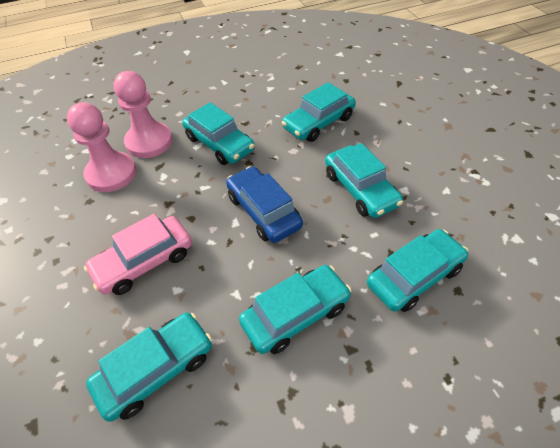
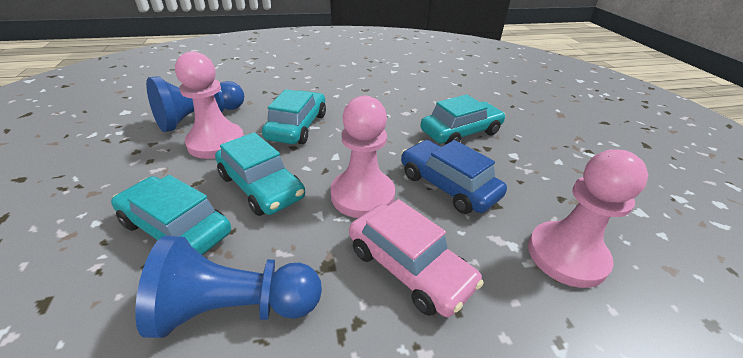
blue pawn: none = 0 -> [135,236,322,338] [146,76,244,132] = 2
pink pawn: [67,102,137,192] [113,71,173,158] = 2 -> [175,51,244,159] [331,96,395,218] [528,149,648,288] = 3
turquoise car: [86,313,212,422] [182,102,255,165] [239,265,352,354] [282,82,356,142] [325,143,403,218] [367,229,468,312] = 6 -> [111,175,231,255] [215,132,305,216] [262,89,326,144] [420,95,506,145] = 4

